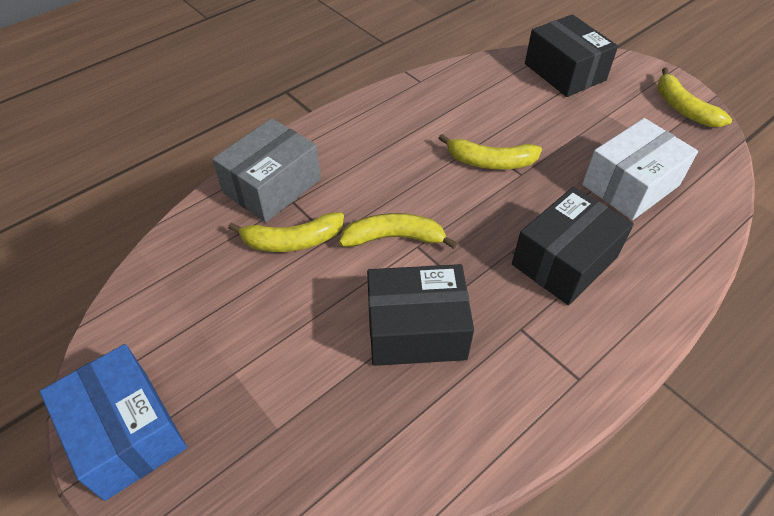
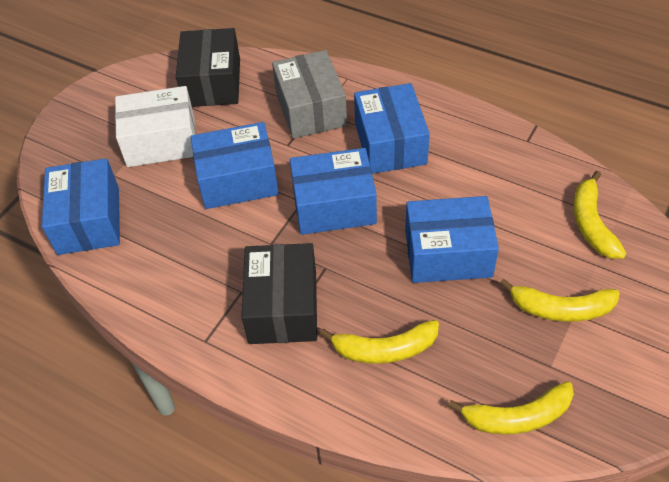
black box: [367,264,474,366] [512,187,634,305] [525,14,618,97] = 3 -> [176,28,240,107] [242,243,317,344] = 2
blue box: [40,344,187,501] = 1 -> [42,158,120,255] [191,122,279,209] [290,148,377,235] [354,83,430,174] [405,196,499,283] = 5

